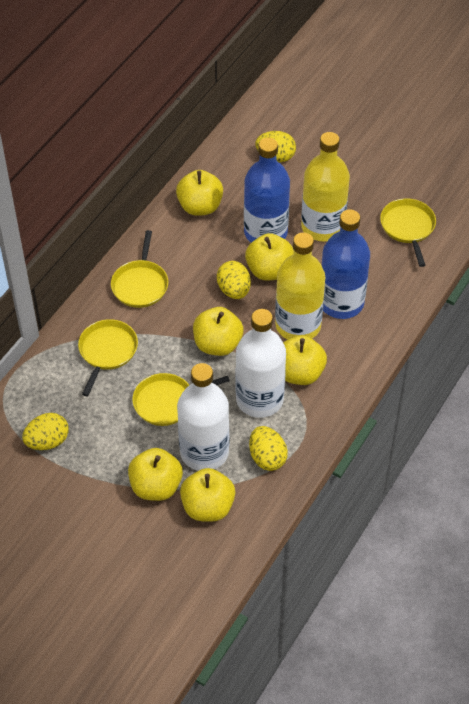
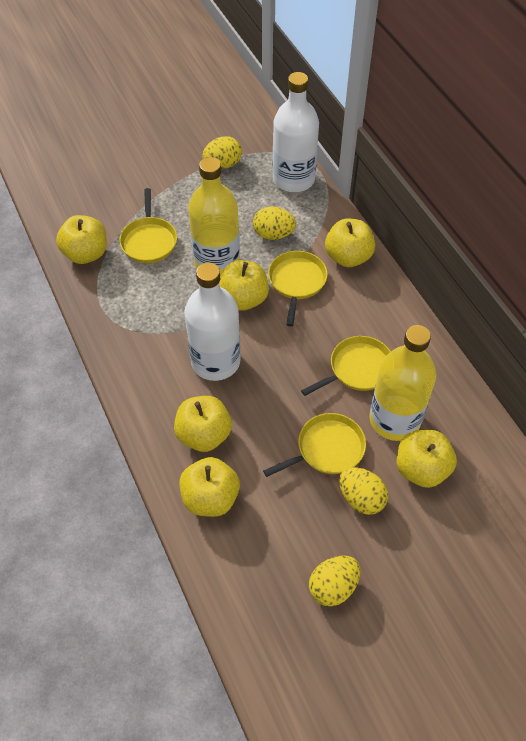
blue bottle: [244,138,290,243] [322,209,370,319] = 2 -> none = 0

